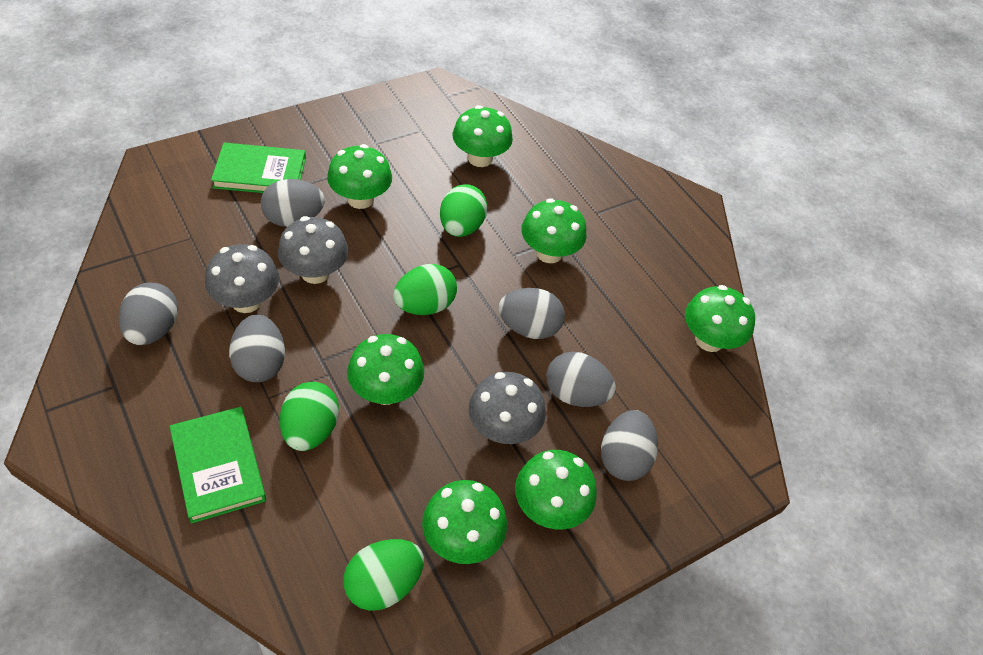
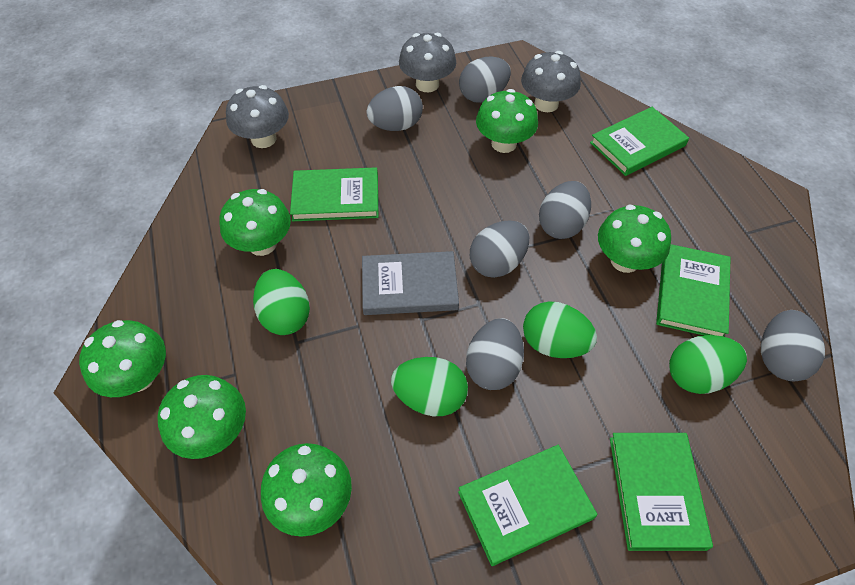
green book: [170,407,266,524] [211,143,306,193] = 2 -> [290,167,378,221] [458,445,597,566] [590,107,689,176] [610,433,713,551] [656,244,731,337] = 5
green mushroom: [327,144,392,209] [347,334,424,405] [422,480,507,564] [453,105,513,167] [515,450,597,530] [521,198,587,263] [685,285,755,352] = 7 -> [79,320,166,397] [157,375,246,459] [219,189,291,256] [261,443,352,537] [476,89,538,153] [598,205,671,273] = 6
grey book: none = 0 -> [362,251,459,315] = 1

